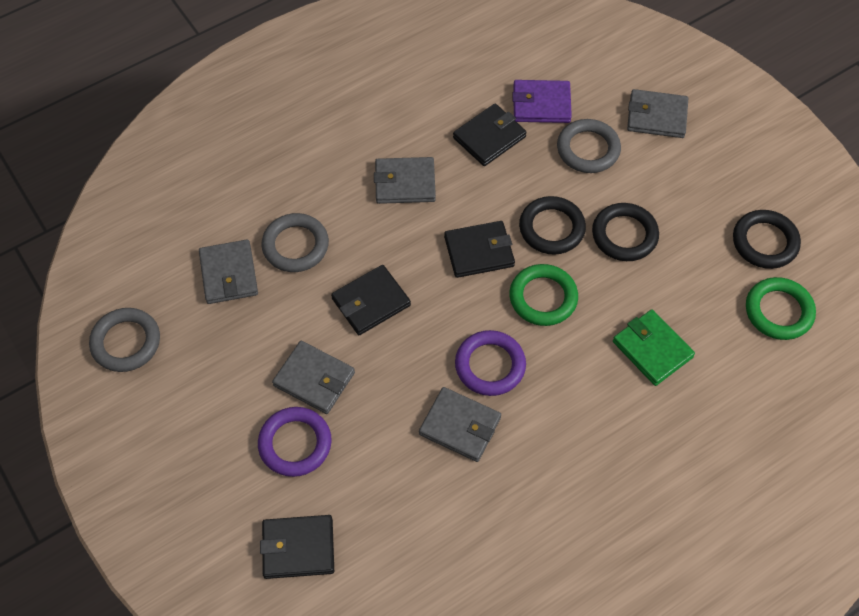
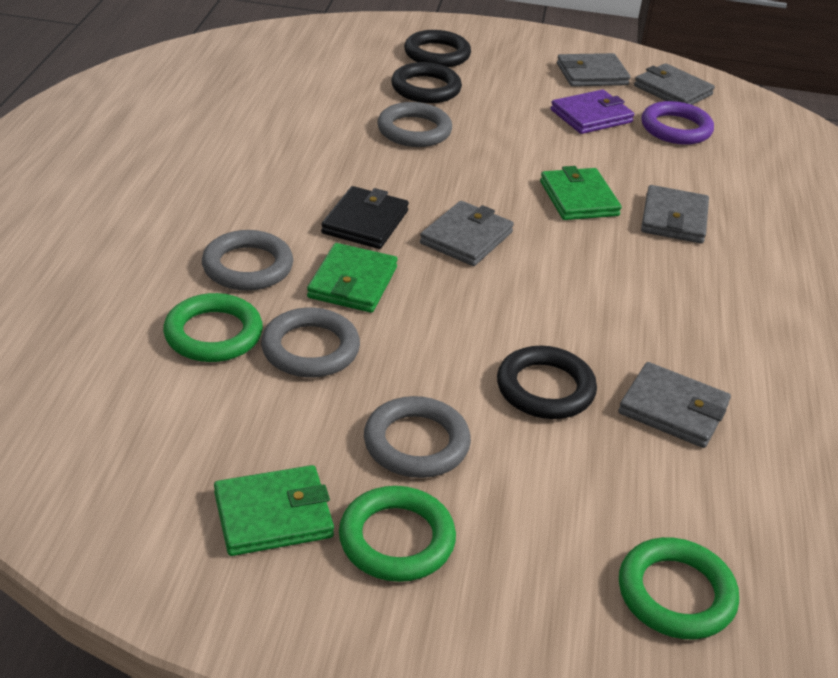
black wallet: [260,515,334,579] [331,265,411,335] [444,221,515,278] [453,104,527,166] = 4 -> [321,186,409,249] = 1
green ring: [509,264,578,326] [746,277,816,340] = 2 -> [163,293,263,362] [339,486,456,582] [619,537,739,639] = 3
green wallet: [613,309,695,386] = 1 -> [214,465,334,556] [307,243,398,313] [540,166,622,220] = 3
grey ring: [89,308,160,372] [261,213,329,272] [557,119,621,173] = 3 -> [202,230,293,291] [261,307,360,378] [364,396,471,478] [377,102,452,147] = 4
purple ring: [258,407,332,477] [455,330,526,396] = 2 -> [641,101,714,145] = 1

